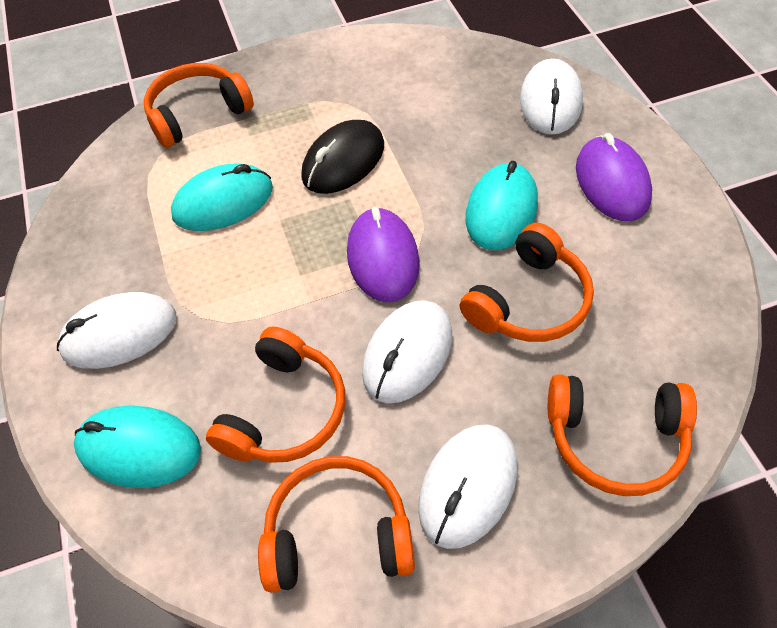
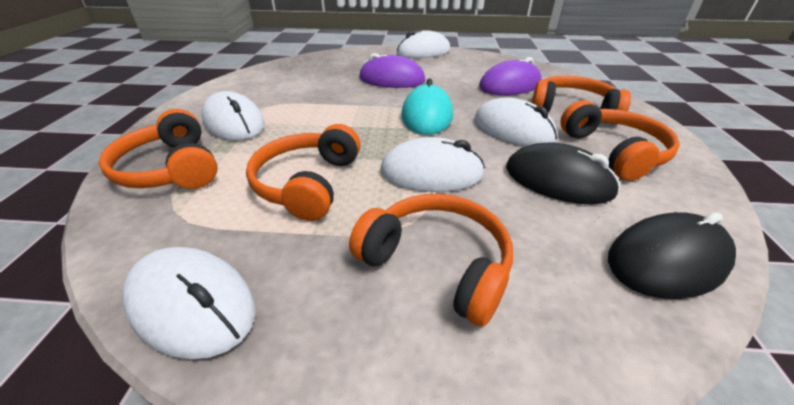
black mouse: [301,120,384,194] = 1 -> [506,142,620,205] [608,212,736,299] = 2
turquoise mouse: [74,405,201,488] [171,163,273,231] [465,161,538,250] = 3 -> [402,79,453,135] = 1
white mouse: [57,292,176,369] [362,300,452,403] [418,424,517,549] [520,59,583,135] = 4 -> [123,247,255,359] [202,91,265,141] [380,137,485,192] [397,30,450,58] [475,97,558,146] = 5

